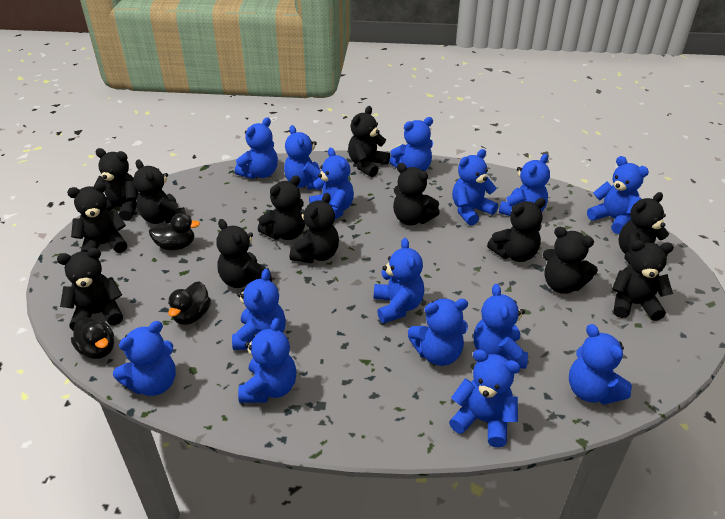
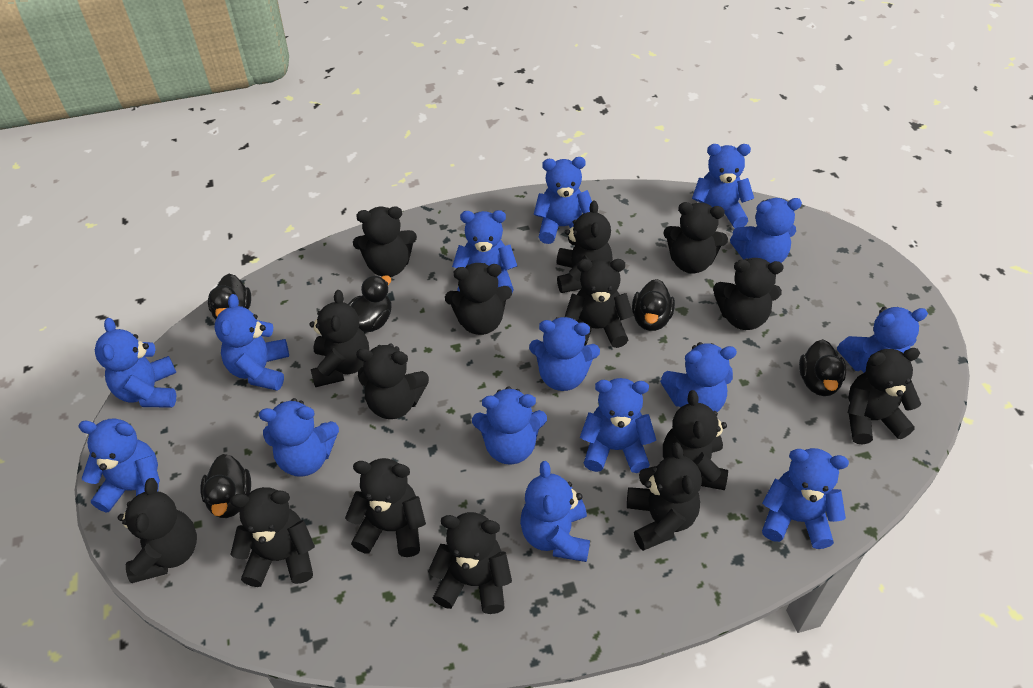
black duck: [71,317,114,359] [149,213,200,250] [168,281,211,325] = 3 -> [200,454,251,518] [208,274,251,319] [348,275,391,332] [632,279,675,331] [799,339,846,396] = 5
black teddy bear: [57,248,123,331] [67,182,128,253] [95,148,139,221] [133,160,186,224] [216,219,272,288] [258,175,305,240] [290,193,339,263] [348,106,390,177] [393,163,440,226] [487,198,546,262] [543,227,598,294] [612,240,674,321] [618,192,669,264] = 13 -> [118,478,197,583] [230,487,315,587] [309,290,369,387] [345,458,426,557] [353,206,417,277] [356,344,429,419] [428,512,512,614] [445,263,512,335] [556,200,612,293] [565,259,634,348] [627,442,702,551] [663,202,728,274] [663,390,728,490] [713,258,784,330] [848,348,921,444] = 15

